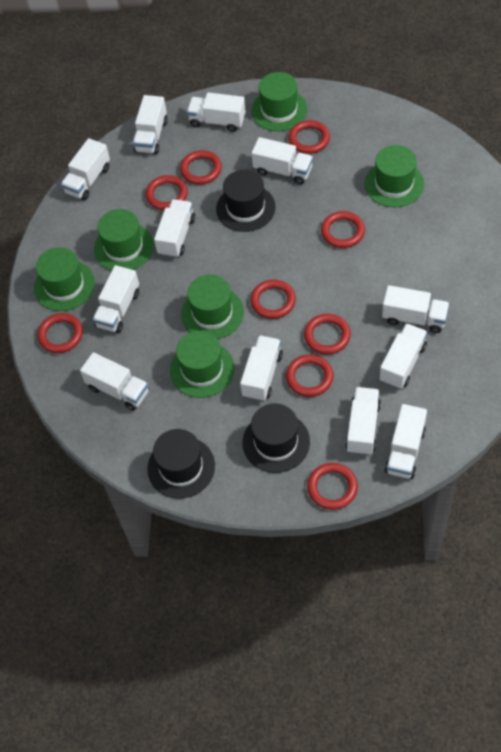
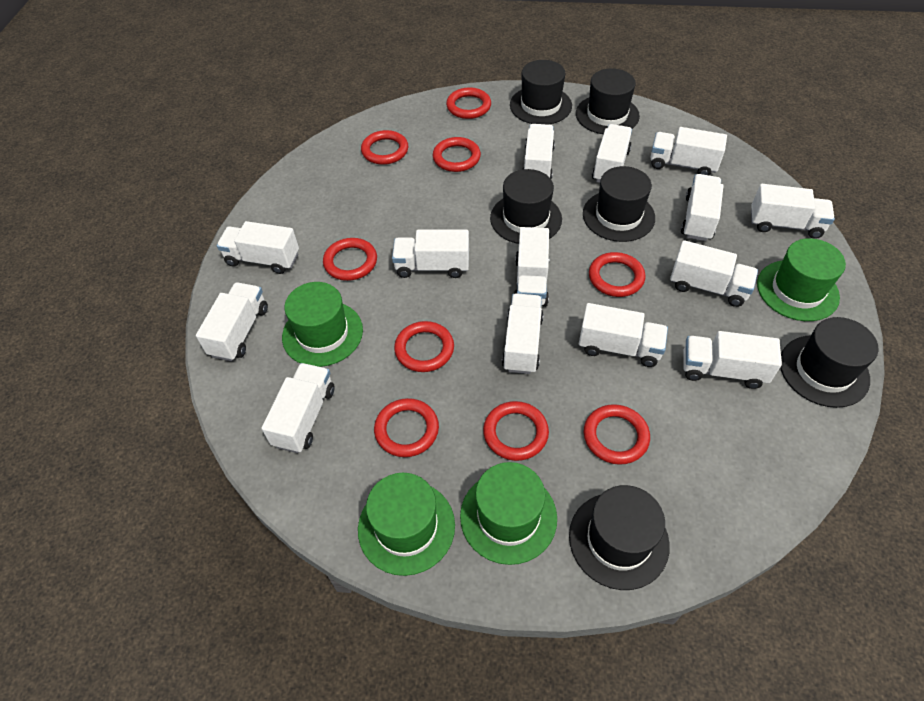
black hat: [147,429,215,499] [216,170,275,232] [243,403,310,473] = 3 -> [490,169,562,244] [510,60,572,125] [569,485,670,590] [576,68,640,134] [583,166,655,242] [780,317,878,408] = 6
green hat: [34,247,95,311] [94,209,154,271] [170,331,235,398] [181,275,244,339] [251,72,308,131] [364,145,424,207] = 6 -> [282,282,363,367] [358,473,455,576] [460,462,557,565] [757,238,846,321] = 4
white truck: [61,138,110,201] [80,352,149,411] [93,265,139,333] [133,95,168,154] [154,199,195,258] [187,92,246,132] [240,335,283,402] [251,137,313,185] [345,387,381,455] [380,323,427,389] [382,285,450,333] [385,404,427,479] = 12 -> [196,282,268,361] [217,221,299,274] [262,363,335,453] [392,229,469,278] [502,293,544,374] [514,227,550,307] [523,124,555,179] [579,303,668,367] [592,124,632,183] [650,127,727,176] [670,240,758,307] [681,174,723,241] [683,331,782,389] [751,184,835,239] = 14

